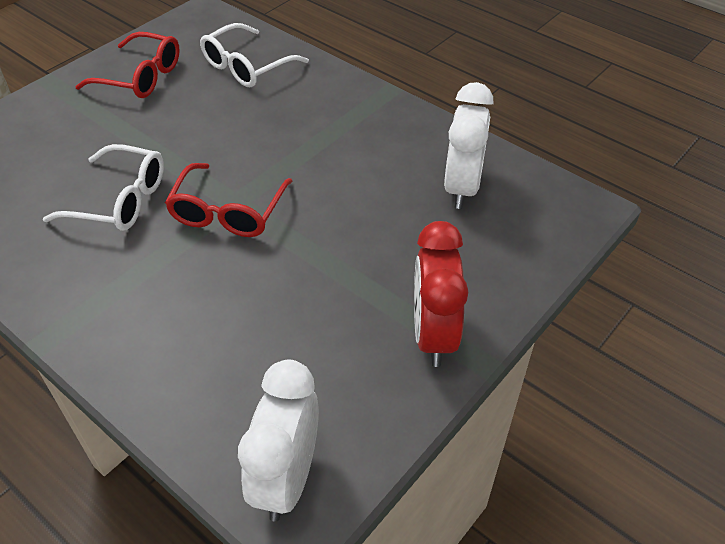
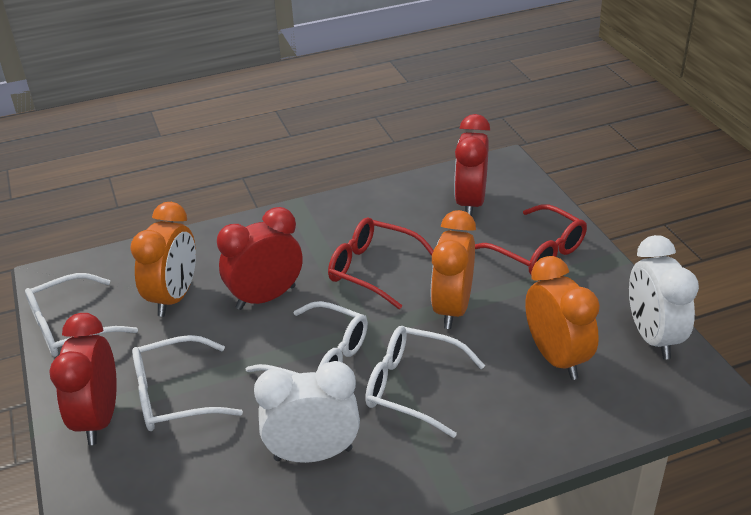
orange clock: none = 0 -> [130,202,196,317] [431,210,476,329] [525,256,600,380] = 3
red clock: [414,221,468,367] = 1 -> [49,313,117,445] [217,207,303,310] [454,114,490,216] = 3
white glasses: [43,144,164,231] [200,23,309,87] = 2 -> [25,273,138,357] [132,335,243,431] [245,301,368,376] [365,326,485,438] = 4

